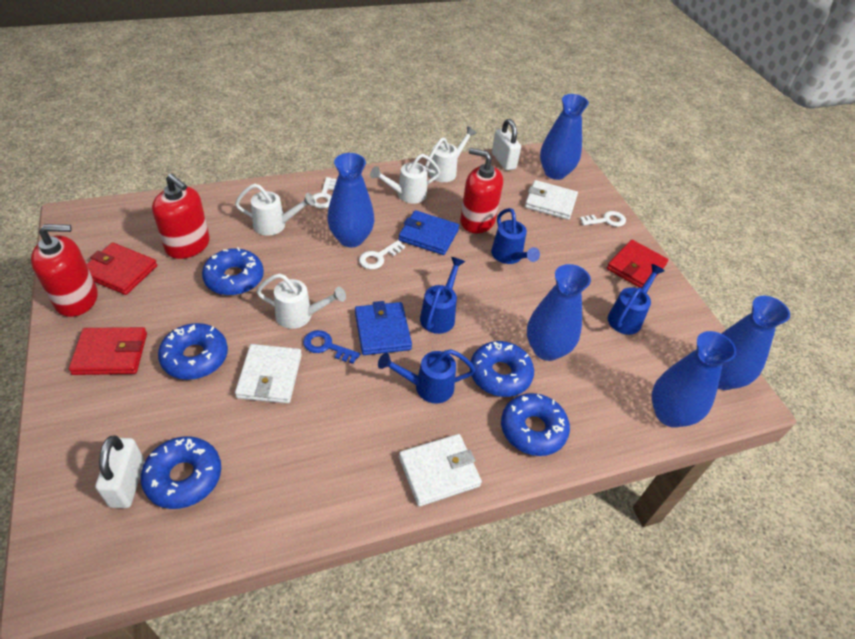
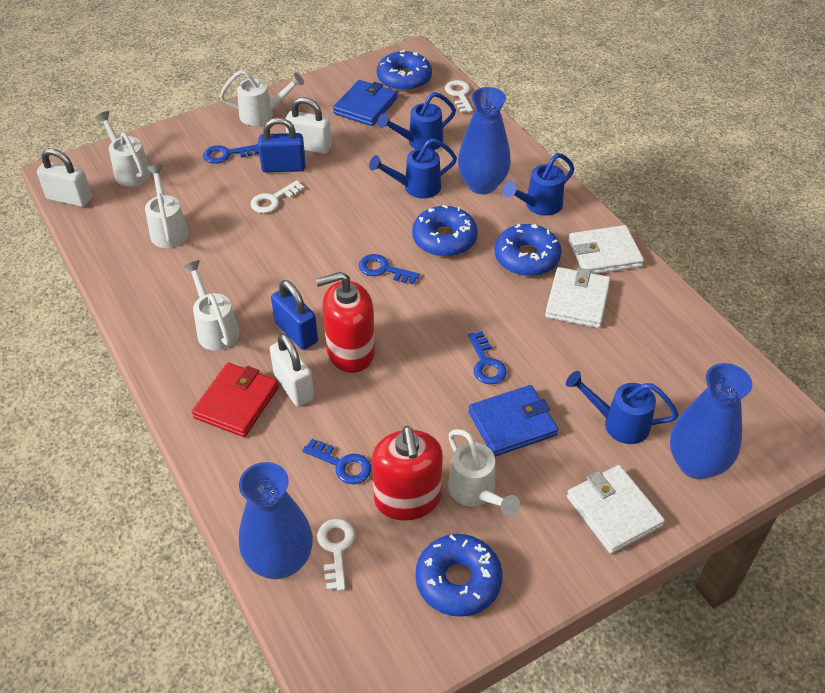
blue donut: [141,436,221,509] [158,323,228,380] [202,247,264,296] [470,341,534,397] [501,393,570,456] = 5 -> [377,50,432,91] [412,205,478,257] [415,534,502,617] [494,224,562,276] = 4
blue key: [303,330,360,364] = 1 -> [203,144,259,164] [302,439,371,484] [359,254,420,285] [468,331,507,385] = 4
blue padlock: none = 0 -> [258,117,306,172] [271,280,318,350] = 2
blue vase: [327,153,374,247] [527,264,591,361] [540,94,589,180] [651,331,736,427] [718,296,790,390] = 5 -> [239,462,313,579] [458,87,511,194] [670,363,752,479] = 3
red soap dispenser: [31,224,98,317] [152,174,210,259] [460,148,503,233] = 3 -> [316,272,375,373] [372,426,443,521] = 2
red wallet: [69,327,147,375] [86,242,157,295] [607,240,668,288] = 3 -> [192,363,279,437] = 1
white padlock: [95,436,145,508] [492,119,521,171] = 2 -> [37,148,92,207] [270,333,314,406] [285,97,332,154] = 3
white watering can: [235,184,315,235] [256,273,346,329] [370,154,440,204] [425,126,477,182] = 4 -> [95,111,151,186] [145,165,189,248] [183,260,239,351] [220,70,304,126] [448,429,520,516] = 5

